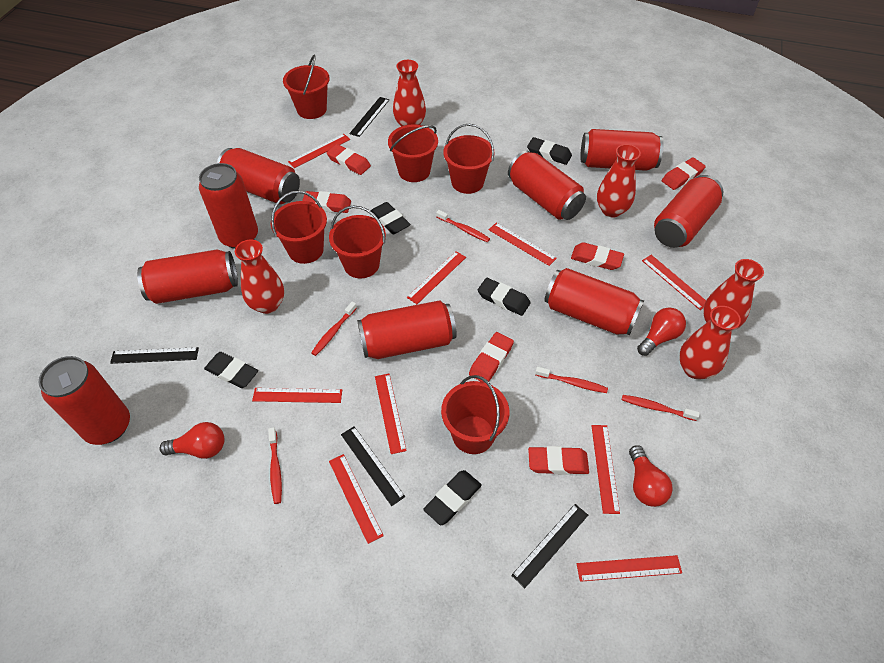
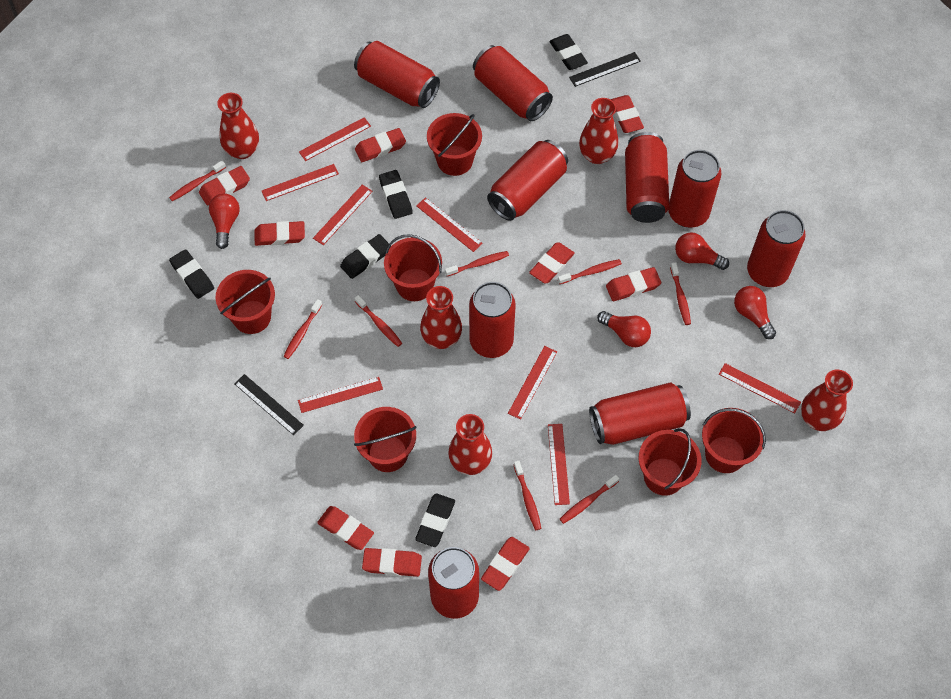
black ruler: [110,347,199,364] [341,426,405,506] [349,97,389,137] [511,504,588,588] = 4 -> [234,374,304,435] [569,52,641,87] = 2
red eraser: [302,191,351,213] [327,144,371,175] [469,332,514,383] [528,446,589,475] [571,242,624,270] [662,158,706,190] = 6 -> [199,166,250,205] [254,221,305,246] [317,506,374,550] [355,128,406,162] [362,548,422,577] [481,537,530,591] [529,242,575,284] [606,267,661,301] [610,95,644,133] = 9
red light bulb: [159,422,224,459] [629,446,673,507] [637,307,686,356] = 3 -> [209,193,240,249] [597,311,651,347] [675,232,729,270] [734,286,776,339] = 4
red ruler: [252,388,342,403] [288,134,350,168] [329,454,384,544] [375,374,407,454] [407,251,466,304] [489,223,557,266] [577,555,682,582] [591,425,620,514] [642,255,706,310] = 9 -> [262,164,339,201] [298,377,383,413] [299,117,371,161] [313,185,373,245] [416,197,483,252] [508,346,557,420] [548,424,570,505] [719,363,801,413] = 8
red toothbrush: [268,427,282,504] [311,302,357,356] [436,210,490,242] [535,367,608,393] [622,395,700,421] = 5 -> [169,160,226,201] [283,299,322,359] [354,295,402,347] [445,251,509,276] [514,460,541,530] [558,259,622,284] [560,475,619,524] [670,262,691,325] = 8

